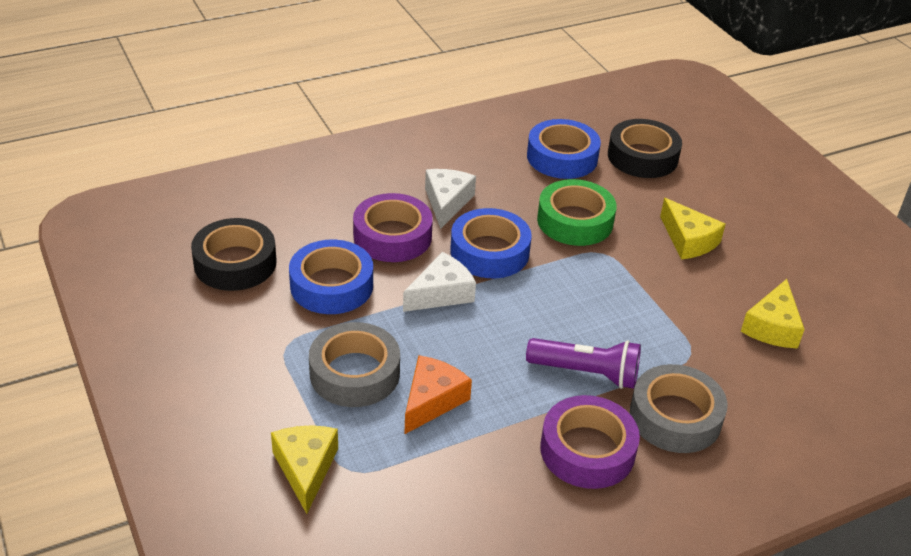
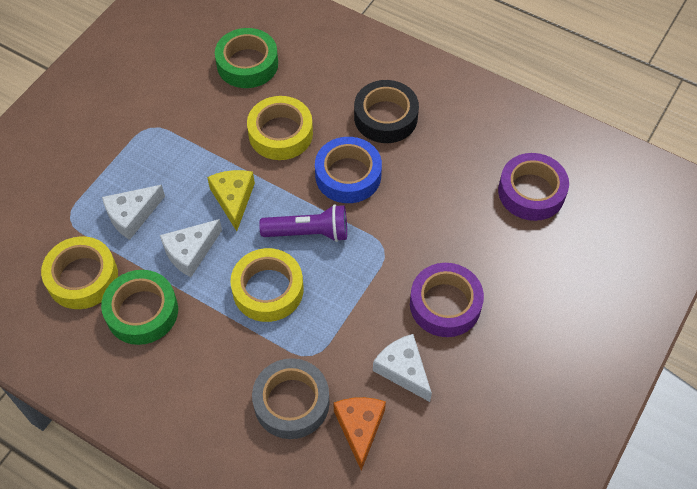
black tape: [191,218,277,291] [608,119,682,178] = 2 -> [354,80,419,143] = 1
blue tape: [289,240,373,314] [450,208,532,278] [527,119,601,179] = 3 -> [315,137,382,203] = 1
green tape: [537,179,617,246] = 1 -> [101,270,178,345] [215,28,278,88] = 2
grey tape: [309,322,400,407] [630,364,728,453] = 2 -> [252,358,329,439] = 1
white cheese: [403,252,476,312] [425,169,476,229] = 2 -> [102,185,165,240] [160,219,222,277] [373,334,432,402] = 3
yellow cheese: [271,426,338,514] [660,198,726,259] [741,279,805,349] = 3 -> [207,170,255,231] = 1
yellow tape: none = 0 -> [41,236,118,309] [230,248,304,322] [247,96,313,160] = 3

